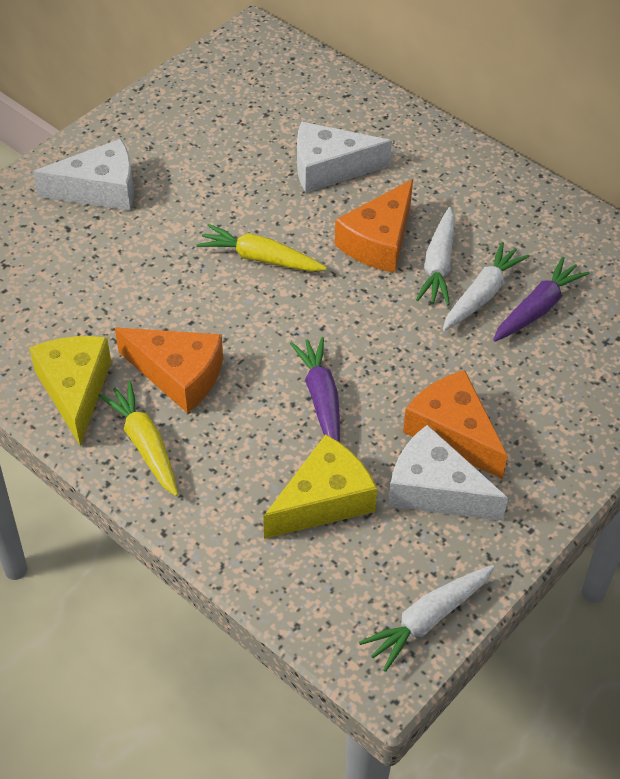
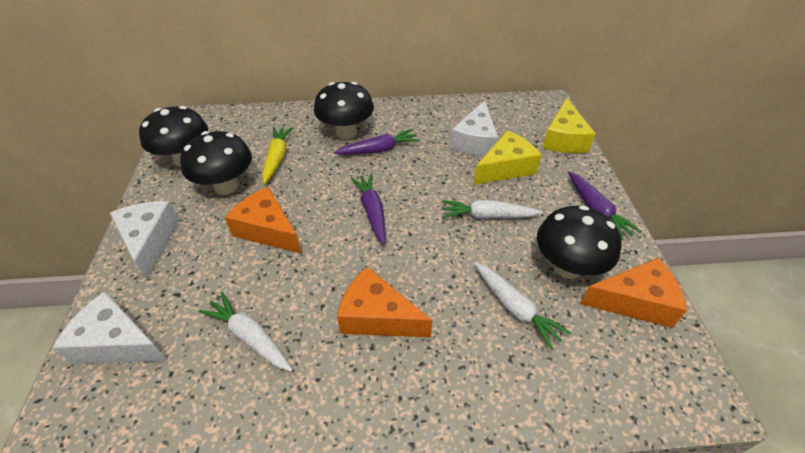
black mushroom: none = 0 -> [139,106,208,167] [180,131,252,195] [314,82,374,139] [537,205,622,279] = 4
purple carrot: [290,337,340,442] [493,257,589,342] = 2 -> [334,129,420,155] [350,173,385,245] [568,171,642,240] = 3
yellow carrot: [98,381,178,496] [197,224,327,272] = 2 -> [262,127,293,184] = 1

